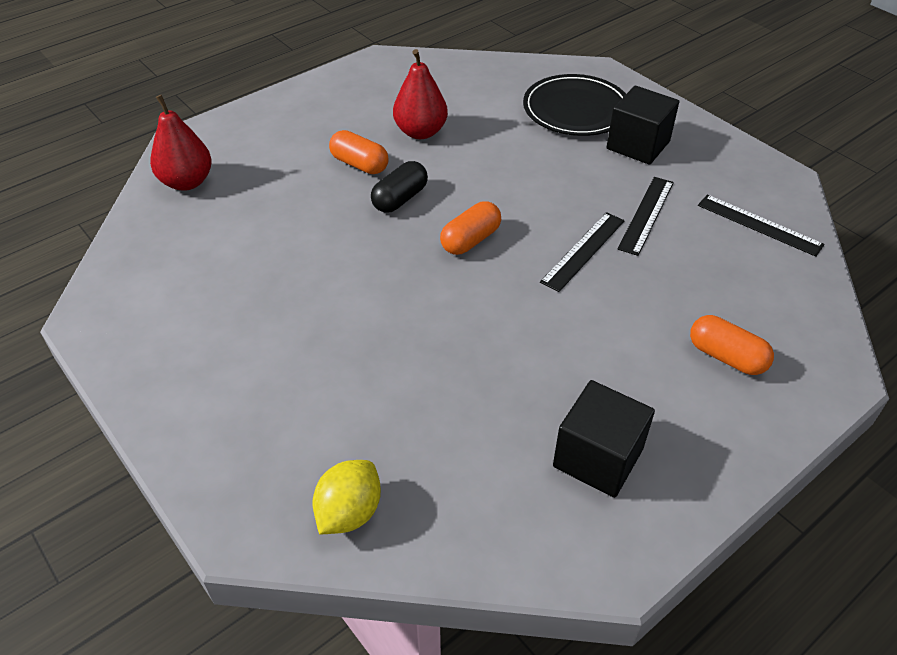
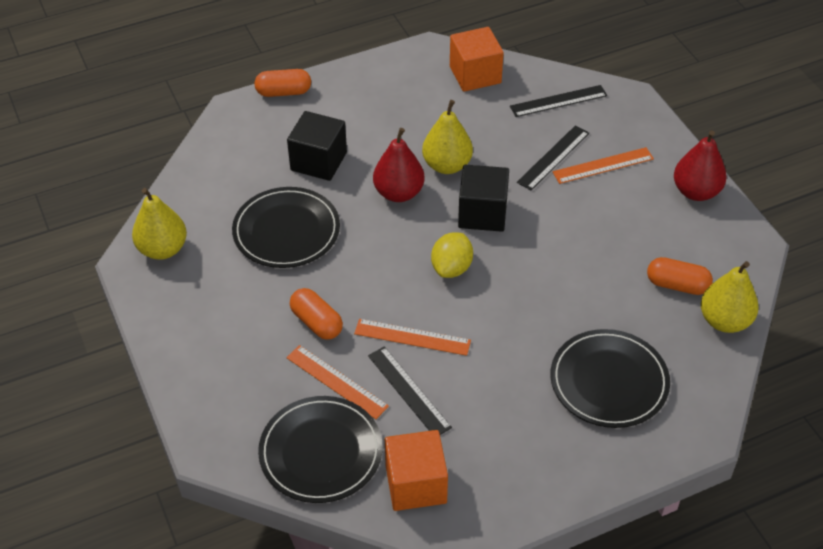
black capsule: [371,161,428,213] = 1 -> none = 0
black plate: [523,74,626,136] = 1 -> [232,187,340,268] [258,396,383,503] [550,329,670,428] = 3
orange cube: none = 0 -> [385,430,448,511] [450,27,504,92] = 2
orange ruler: none = 0 -> [286,345,389,419] [354,319,471,356] [553,147,654,184] = 3
yellow pear: none = 0 -> [132,188,187,260] [422,100,473,174] [701,261,759,333] = 3

